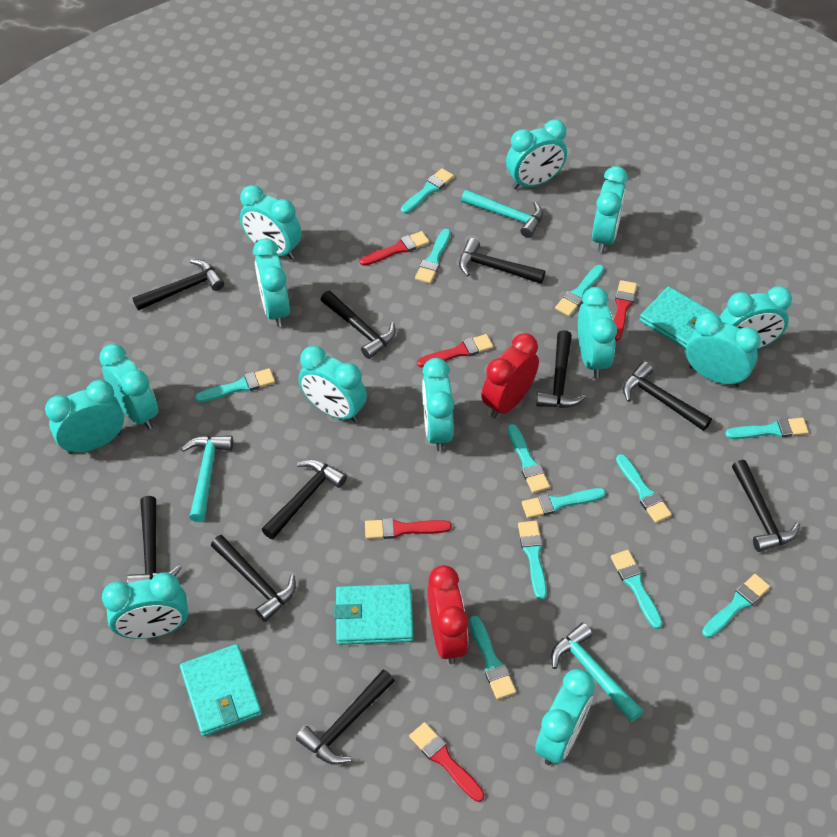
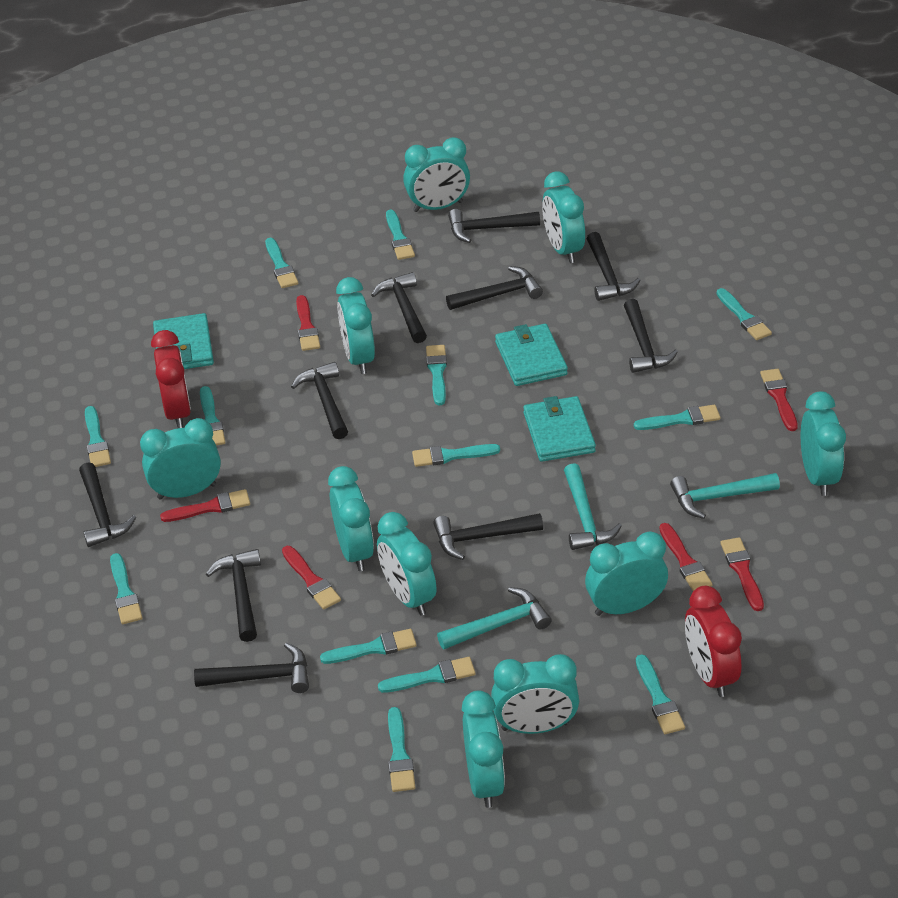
red brush: [360,231,430,266] [365,518,452,539] [409,722,484,802] [417,334,493,367] [614,280,637,341] = 5 -> [160,489,250,522] [282,546,341,610] [296,295,320,351] [659,523,713,591] [720,537,764,611] [760,369,798,431] = 6
turquoise brush: [195,368,275,402] [401,168,454,214] [415,229,451,284] [469,615,516,700] [507,424,550,493] [518,521,547,600] [522,488,606,518] [555,265,604,316] [611,550,663,629] [616,454,672,523] [702,574,770,638] [725,418,809,439] = 12 -> [85,406,111,467] [110,553,142,624] [200,386,226,446] [265,238,298,288] [320,629,417,664] [378,657,476,693] [386,210,415,260] [388,707,415,792] [412,444,500,467] [426,345,447,405] [634,405,721,430] [636,654,685,734] [717,288,772,340] = 13
turquoise clock: [45,380,124,454] [99,344,158,430] [102,572,188,639] [240,185,302,260] [253,238,290,327] [299,346,367,422] [422,358,454,452] [506,119,567,189] [535,669,595,765] [578,287,617,378] [592,166,628,253] [686,312,761,387] [720,286,792,349] = 13 -> [140,418,221,500] [328,466,374,571] [336,277,375,374] [377,512,437,616] [403,137,470,212] [462,691,505,808] [491,654,579,734] [542,171,585,263] [585,532,668,616] [801,392,846,496] = 10

